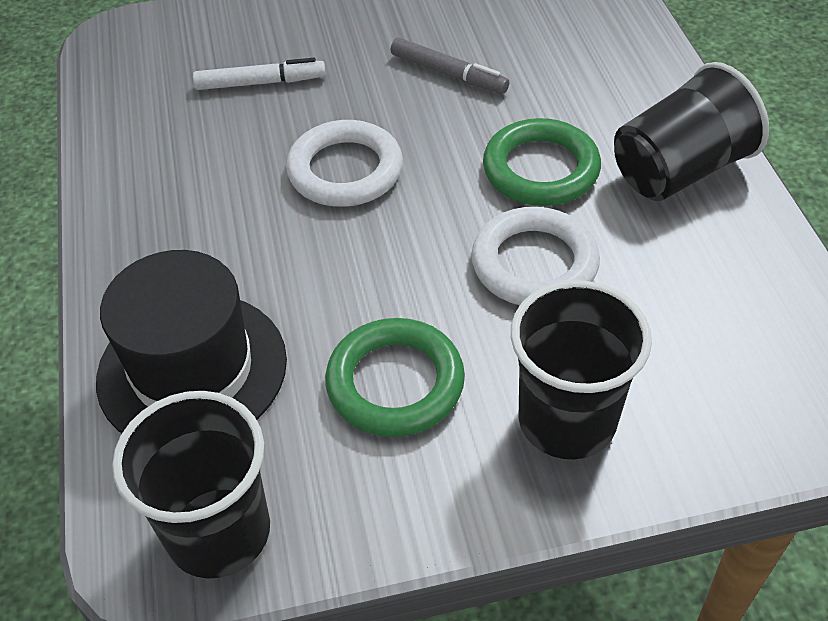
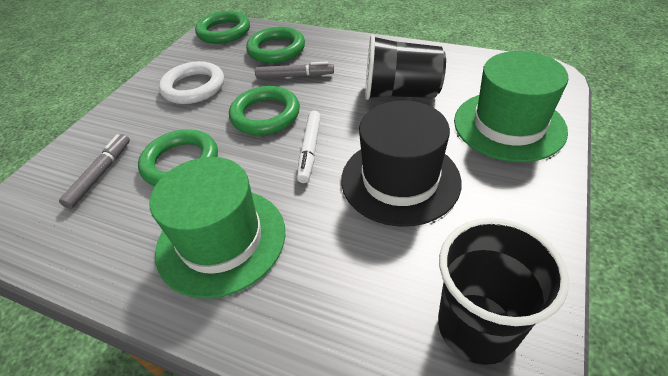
black cup: [112,391,270,579] [511,280,652,459] [614,62,769,201] = 3 -> [365,34,446,100] [438,218,569,365] = 2
green hat: none = 0 -> [150,157,285,299] [454,51,569,162] = 2
green ring: [325,318,465,437] [483,118,601,206] = 2 -> [138,129,218,186] [195,11,250,44] [229,86,300,135] [246,27,305,63] = 4
grey marker: [390,38,509,94] = 1 -> [59,134,130,209] [255,62,334,78] = 2
white ring: [286,120,403,207] [472,207,600,305] = 2 -> [159,61,224,104] = 1

